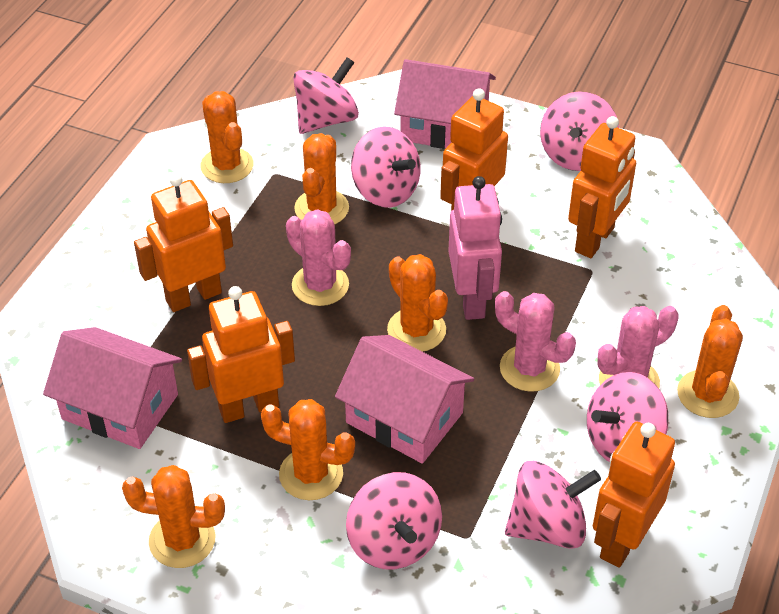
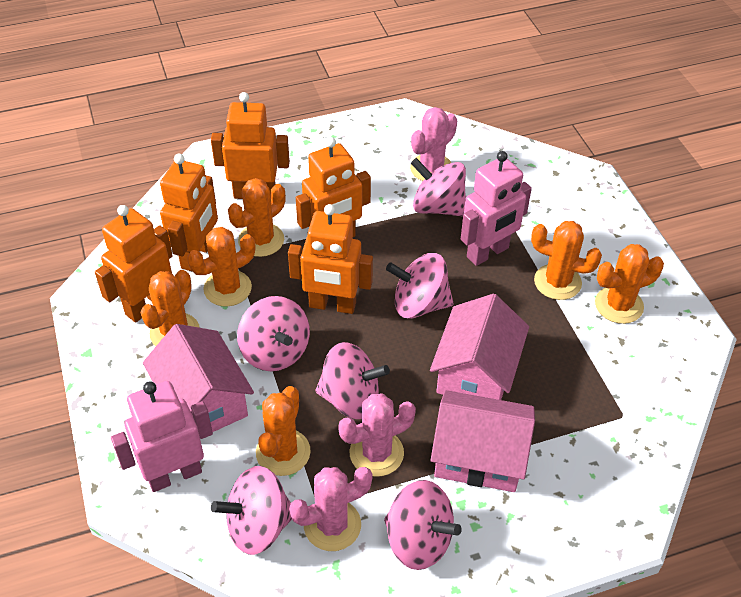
pink robot: [448,176,502,320] = 1 -> [111,381,213,492] [461,151,532,266] = 2

